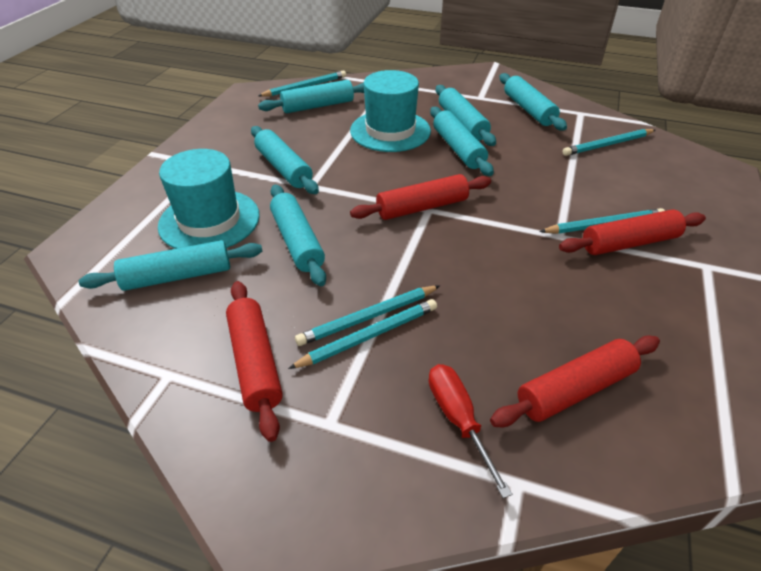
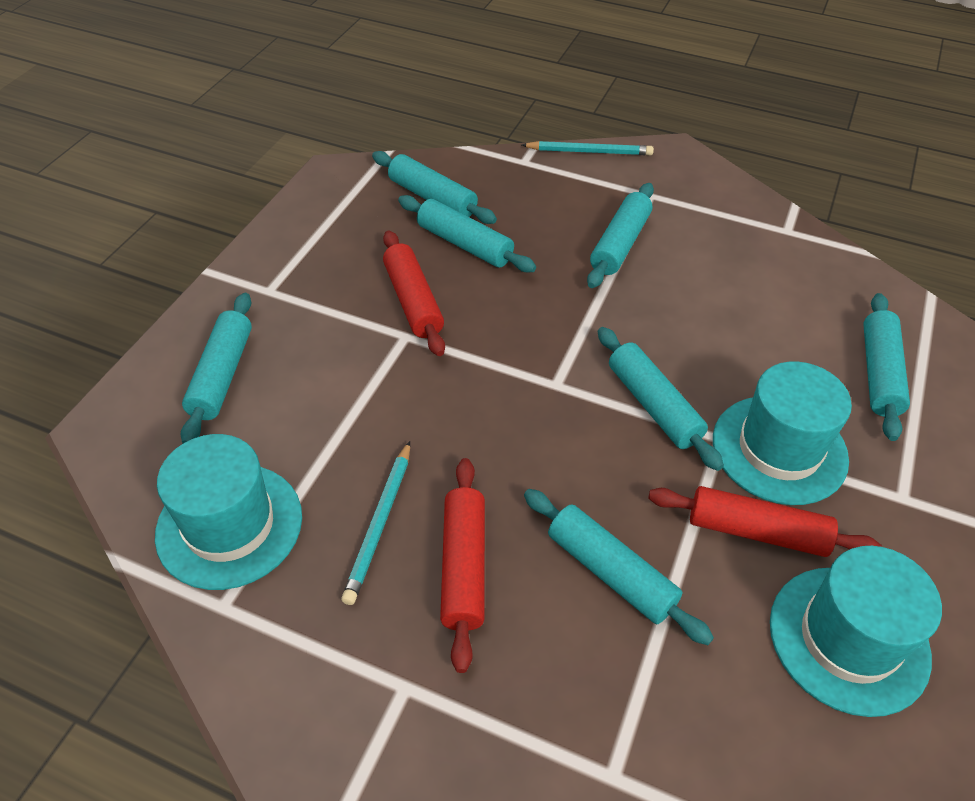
red rolling pin: [226,281,283,442] [350,174,491,220] [490,335,660,427] [559,210,706,255] = 4 -> [383,231,445,356] [440,458,485,673] [648,486,882,557] = 3
red screwdriver: [429,364,512,498] = 1 -> none = 0
turquoise hat: [158,149,260,249] [350,70,431,152] = 2 -> [155,434,302,590] [713,361,852,505] [770,546,942,717] = 3
turquoise pencil: [258,71,346,97] [288,299,437,369] [295,285,440,346] [539,208,665,234] [563,129,655,156] = 5 -> [341,441,410,605] [522,141,654,155] = 2

